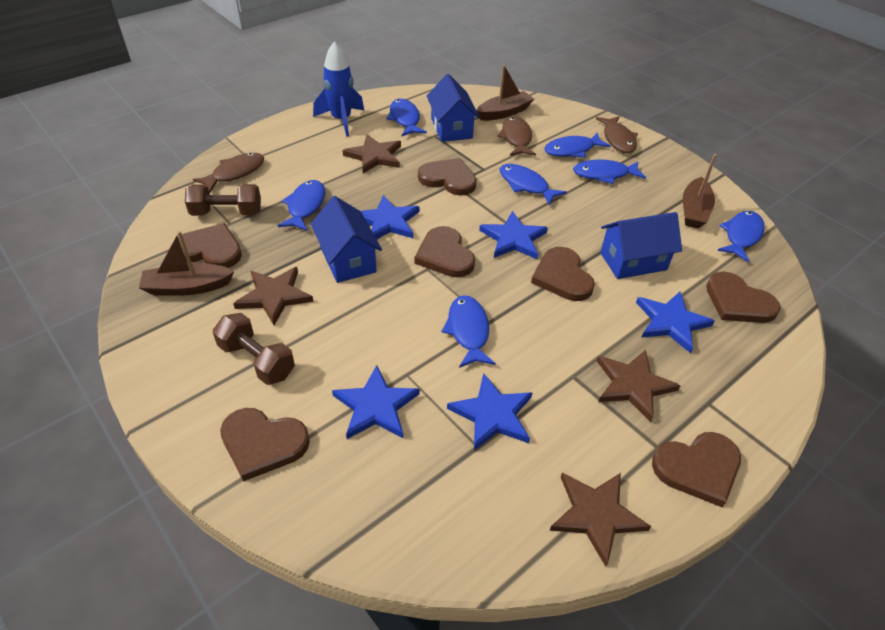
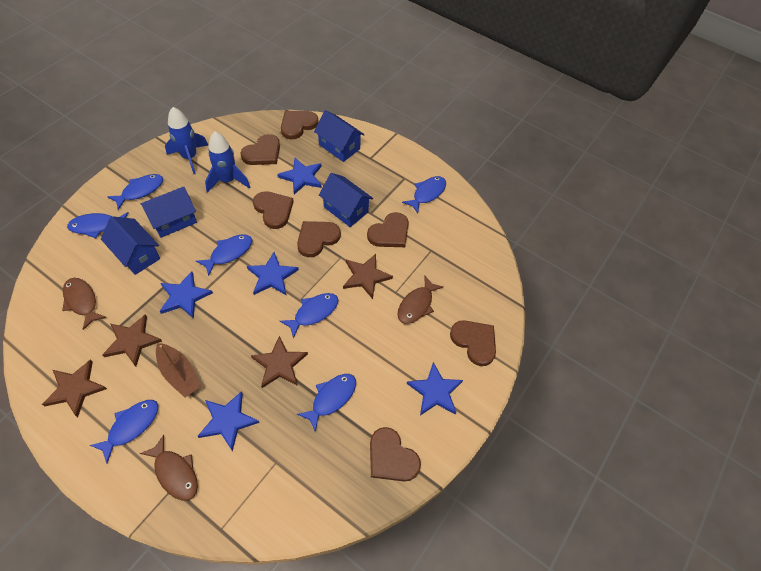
blue house: [311,196,382,283] [427,74,480,142] [600,212,682,279] = 3 -> [101,216,160,275] [141,187,197,238] [314,110,365,162] [319,173,373,227] = 4
blue rocket: [313,41,364,136] = 1 -> [165,107,208,174] [205,131,250,193] = 2
brown boat: [139,231,235,296] [476,65,534,121] [683,154,717,228] = 3 -> [156,343,201,398] = 1
brown dumbbell: [185,184,261,216] [213,313,295,385] = 2 -> none = 0

